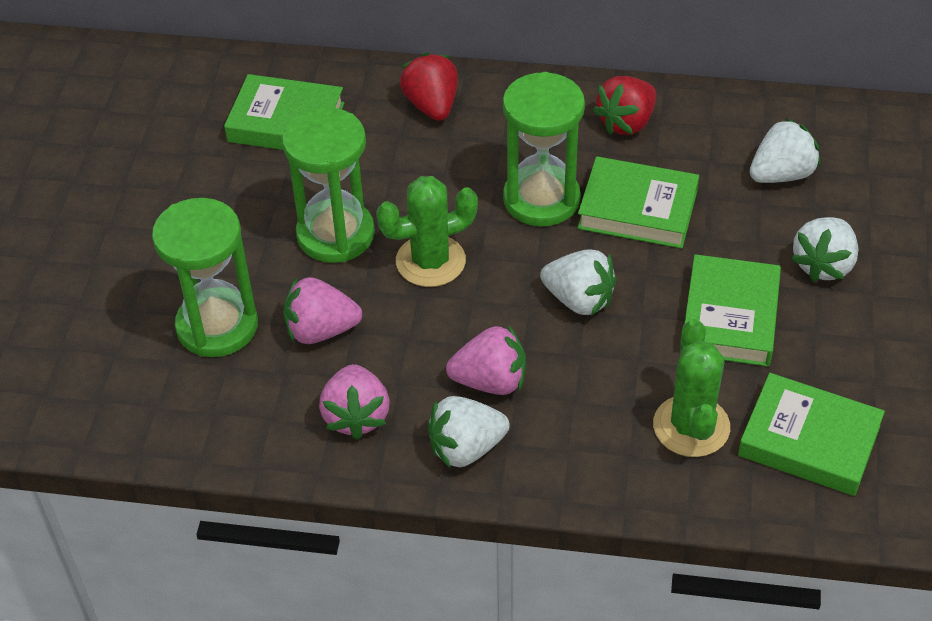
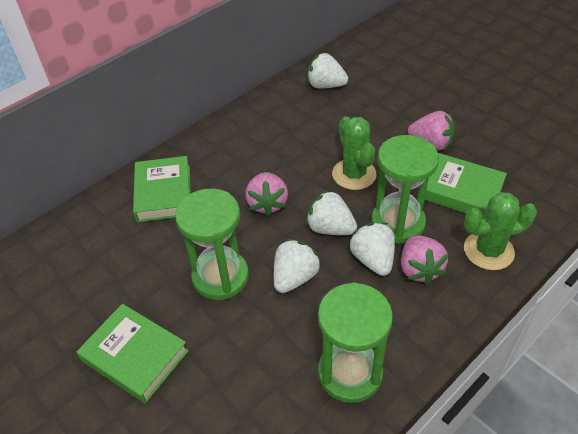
green book: [224,74,344,150] [577,156,699,249] [684,254,781,367] [738,373,885,496] = 4 -> [77,304,189,403] [133,156,191,222] [425,153,507,219] = 3
red strawberry: [400,52,458,121] [593,76,657,135] = 2 -> none = 0

